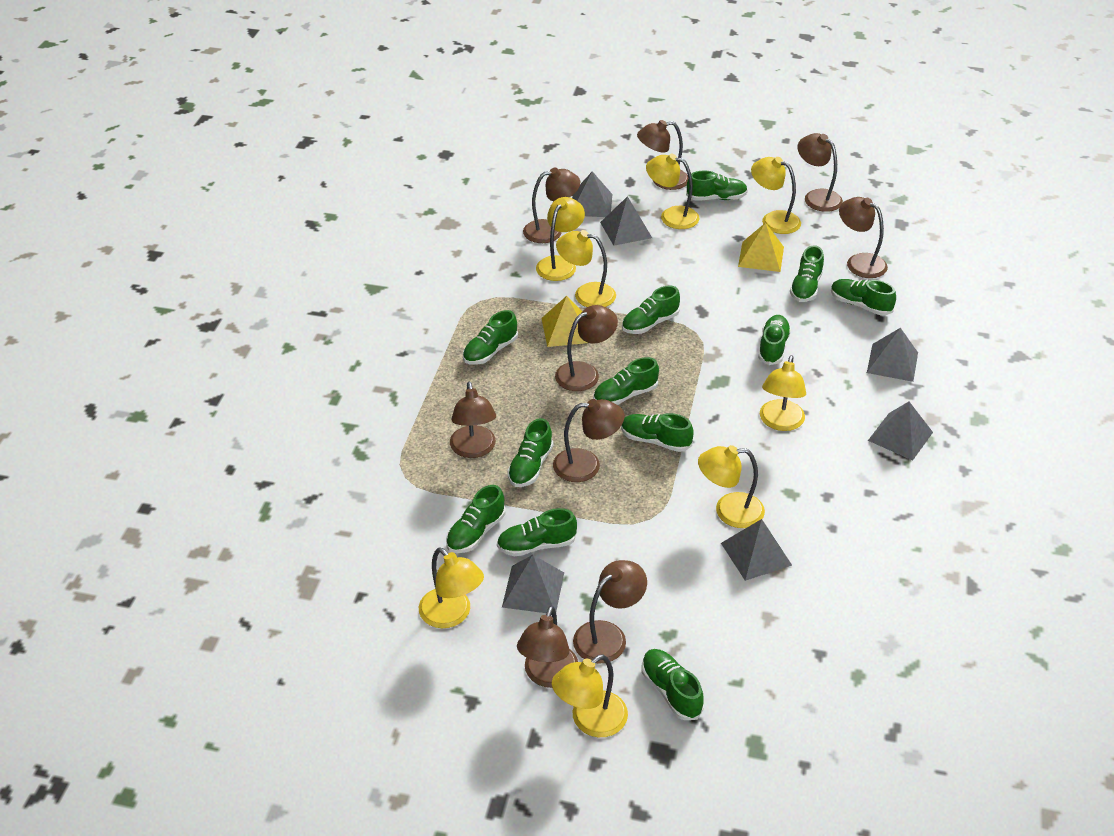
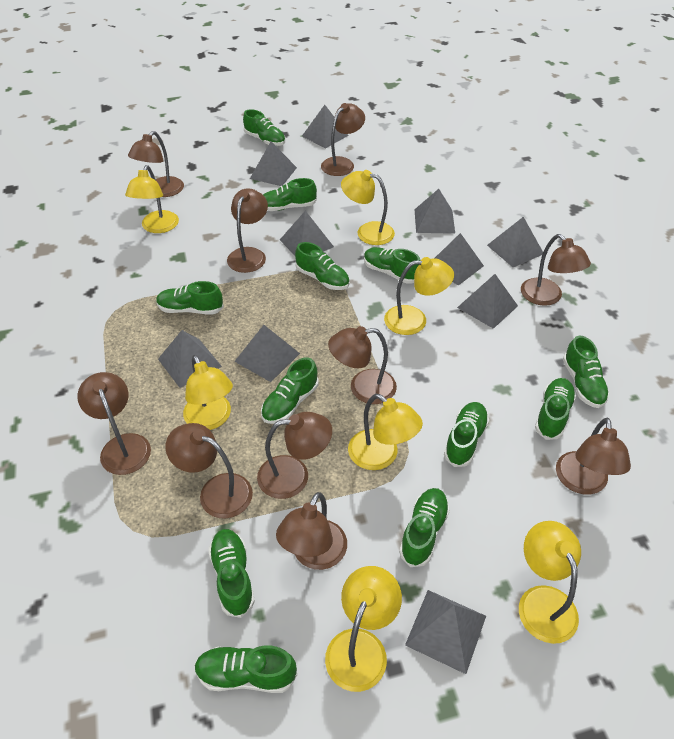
brown lamp: [450,382,496,458] [517,606,578,688] [523,168,580,243] [553,399,624,482] [555,305,618,391] [573,560,647,664] [637,120,688,190] [797,133,843,212] [839,197,888,278] = 9 -> [77,372,151,475] [128,131,184,197] [165,423,253,519] [227,188,268,273] [257,412,332,499] [276,492,347,570] [321,103,365,176] [328,326,397,404] [521,234,591,306] [556,418,631,495] = 10
grey pyramid: [502,555,564,613] [572,171,612,217] [600,196,652,246] [721,519,792,581] [867,328,918,382] [868,402,933,460] = 6 -> [158,330,222,388] [234,325,300,382] [250,142,297,186] [280,211,334,256] [302,105,349,148] [405,590,486,674] [414,189,455,234] [435,233,484,286] [457,274,518,329] [487,217,543,267] = 10
yellow lamp: [419,547,484,628] [536,197,585,281] [552,654,628,737] [556,230,616,307] [646,154,700,229] [698,445,765,528] [751,157,801,234] [760,355,806,431] = 8 -> [125,165,179,233] [183,355,233,430] [325,566,402,692] [341,170,395,245] [348,394,423,470] [384,257,454,335] [519,521,581,644] = 7
yellow pyramid: [541,296,588,347] [738,223,784,272] = 2 -> none = 0

